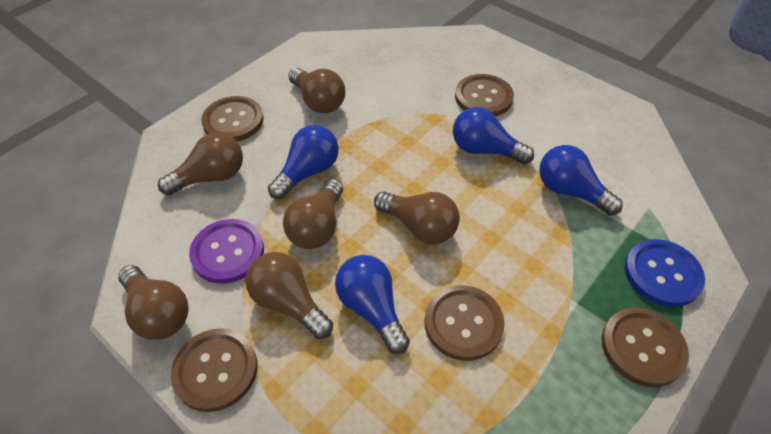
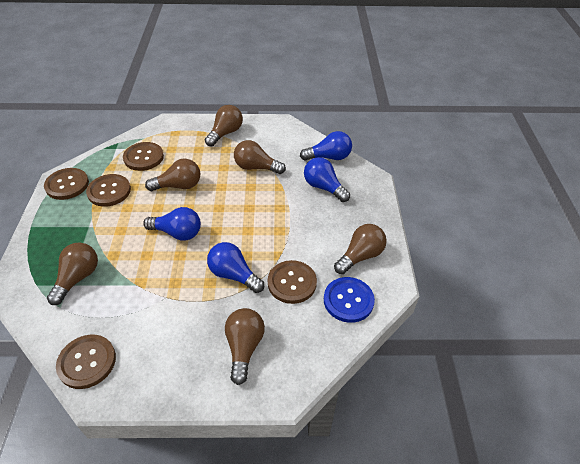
purple button: [189,219,264,284] = 1 -> none = 0

